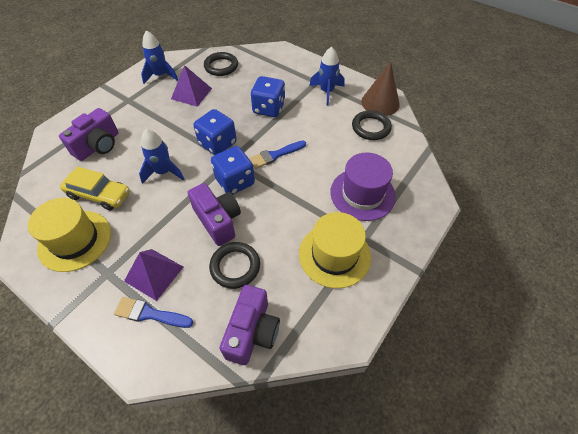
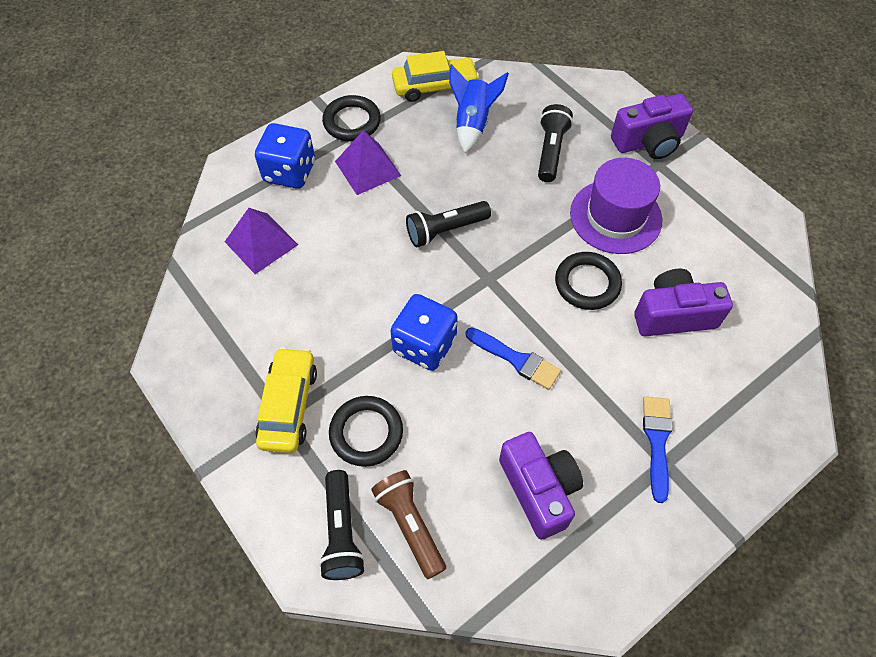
black flashlight: none = 0 -> [319,470,365,580] [406,201,491,247] [538,104,573,182] = 3
blue dice: [193,109,237,155] [211,146,255,195] [251,76,285,117] = 3 -> [255,123,315,189] [391,294,458,371] = 2
blue rocket: [139,129,184,184] [141,30,178,84] [309,47,345,106] = 3 -> [449,64,509,153] = 1
brown cone: [361,61,400,116] = 1 -> none = 0
brown flashlight: none = 0 -> [371,470,446,579] = 1
yellow car: [60,166,130,211] = 1 -> [255,347,317,453] [392,51,479,102] = 2
yellow hat: [28,198,111,272] [299,212,371,288] = 2 -> none = 0

